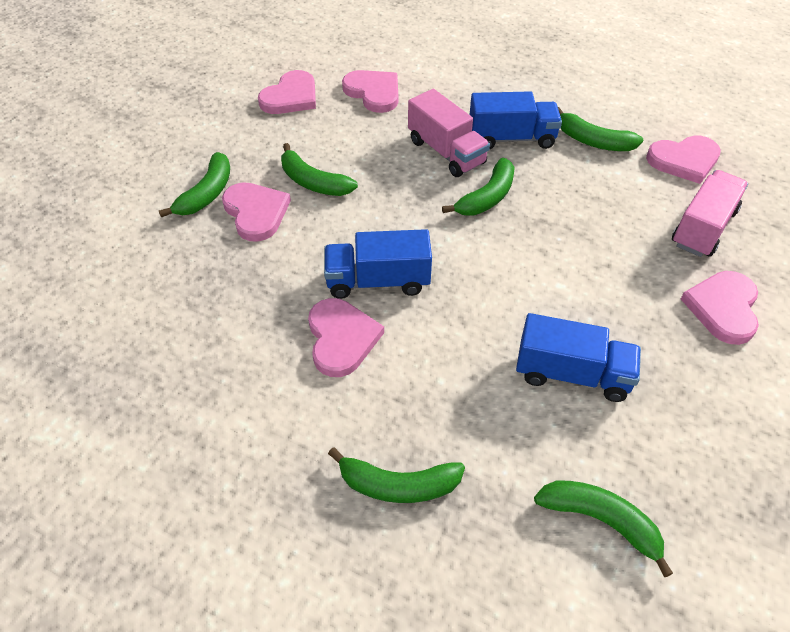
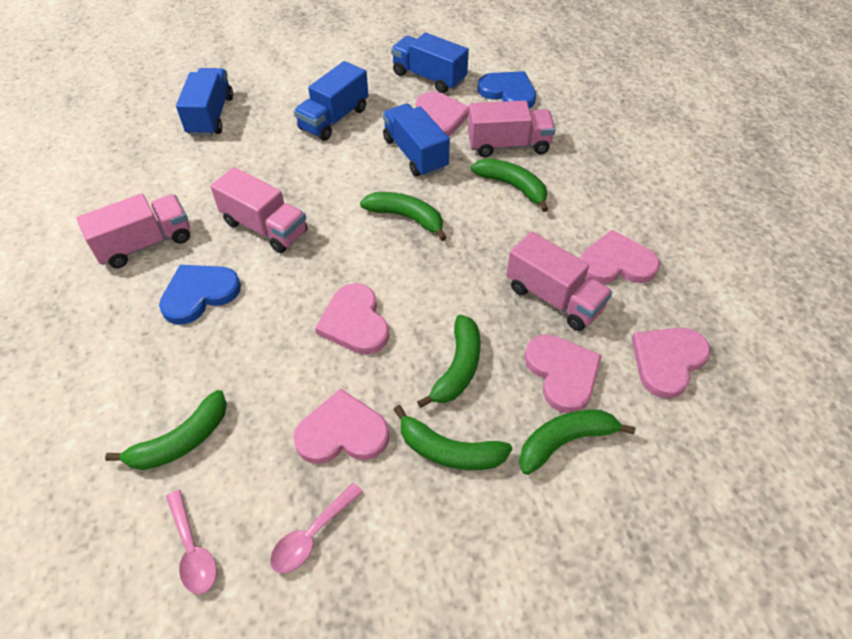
blue heart: none = 0 -> [159,265,241,325] [478,71,536,109] = 2
blue truck: [324,229,432,299] [469,91,562,150] [516,313,641,402] = 3 -> [176,68,233,136] [294,61,368,141] [383,104,450,177] [391,33,469,93] = 4
pink spoon: none = 0 -> [166,490,217,594] [270,483,363,573] = 2
pink truck: [408,89,490,177] [672,170,748,257] = 2 -> [77,194,190,268] [210,167,307,253] [468,100,555,157] [506,231,612,331] = 4

